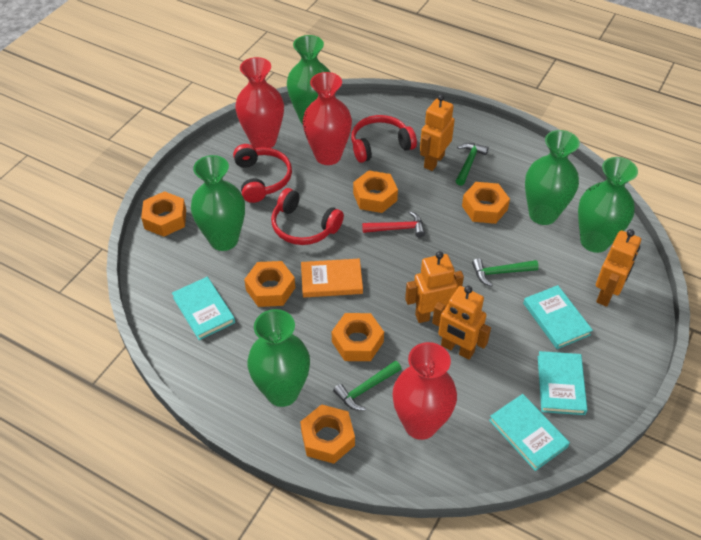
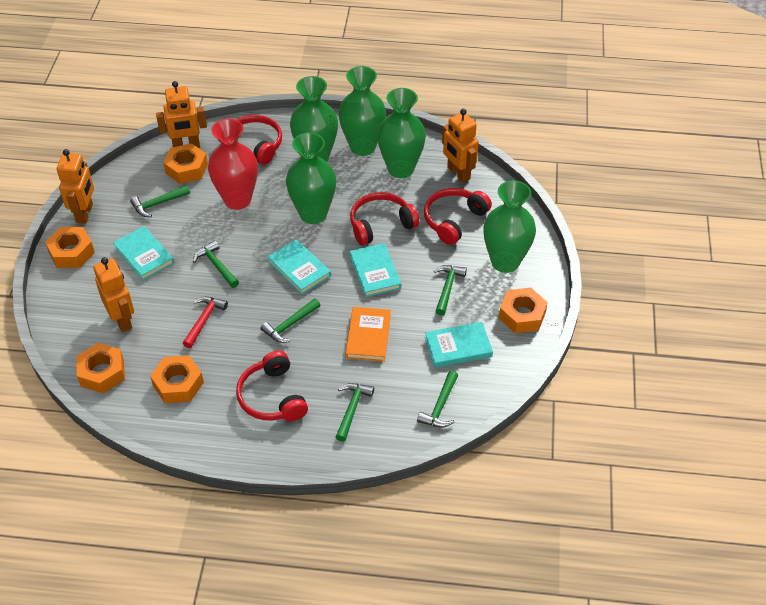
green hammer: [333,360,402,410] [456,143,488,186] [472,258,539,287] = 3 -> [130,185,190,217] [193,240,239,288] [261,298,320,343] [336,383,374,442] [417,371,458,428] [434,265,467,316] = 6
orange nut: [141,191,186,237] [244,261,295,307] [300,404,355,464] [332,313,384,361] [353,170,398,213] [462,182,510,224] = 6 -> [45,227,95,268] [76,343,125,393] [150,355,204,403] [163,143,208,184] [499,288,548,333] = 5
red headphones: [233,144,292,203] [271,188,344,245] [351,115,417,163] = 3 -> [218,115,282,165] [236,351,308,421] [350,192,419,245] [424,188,492,245] = 4
red vase: [235,57,284,148] [303,72,352,165] [393,342,457,440] = 3 -> [208,119,258,210] = 1

